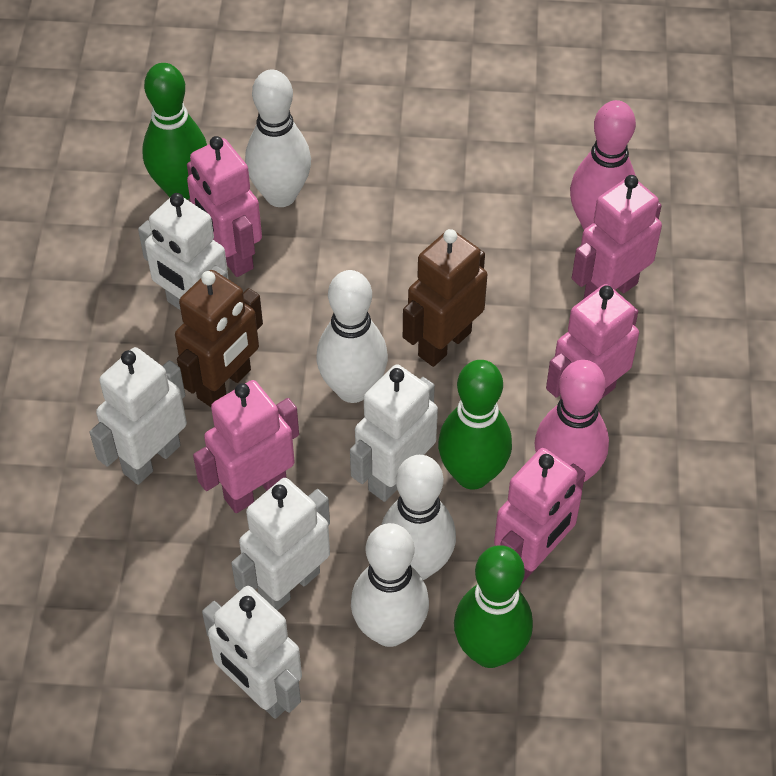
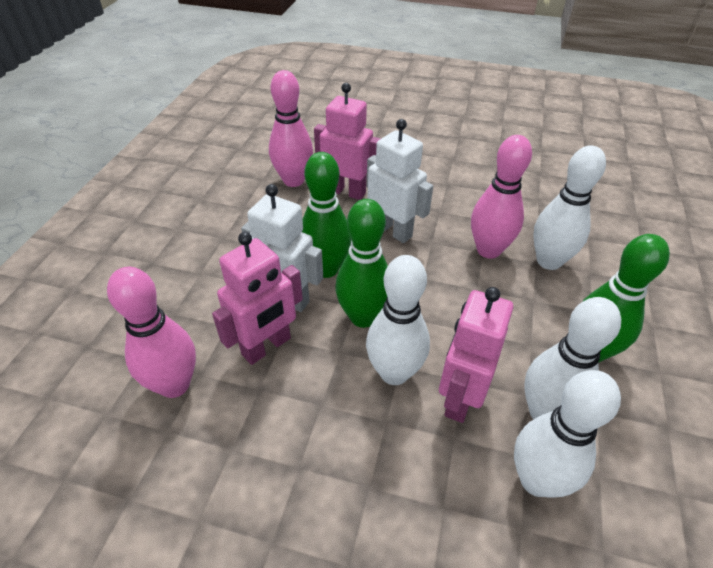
brown robot: [175,270,263,407] [403,229,487,367] = 2 -> none = 0
pink bowling pin: [535,360,609,482] [570,100,636,230] = 2 -> [107,267,196,398] [269,70,313,187] [471,135,532,259] = 3
pink robot: [187,136,262,277] [193,380,299,513] [494,448,585,583] [546,284,639,400] [572,175,662,298] = 5 -> [212,232,303,365] [314,83,381,200] [439,287,513,423] = 3
white robot: [90,347,187,485] [138,193,229,310] [202,586,302,719] [231,478,330,611] [350,364,438,502] = 5 -> [241,184,323,312] [367,119,433,243] = 2

